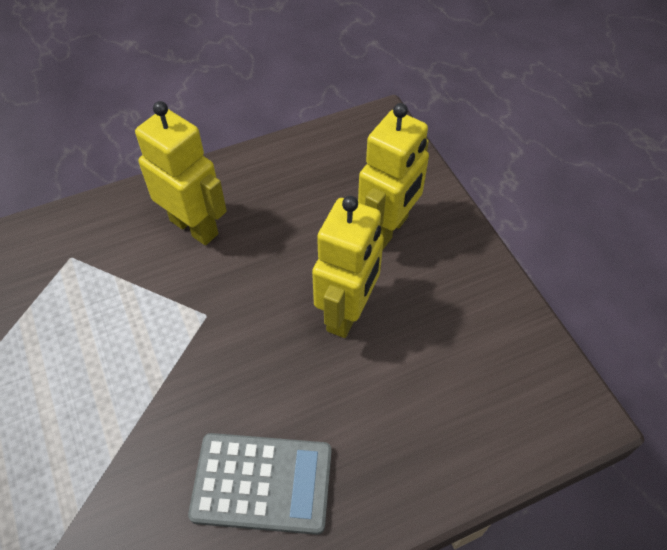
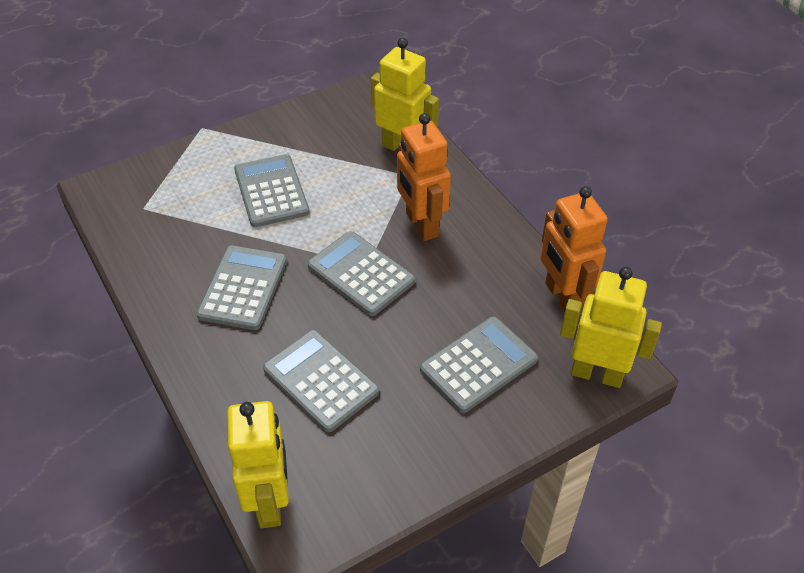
grey calculator: [188,433,331,535] = 1 -> [196,245,287,330] [234,154,310,227] [263,330,379,432] [308,231,415,316] [420,316,538,413] = 5
orange robot: none = 0 -> [397,113,451,241] [541,186,608,312] = 2

